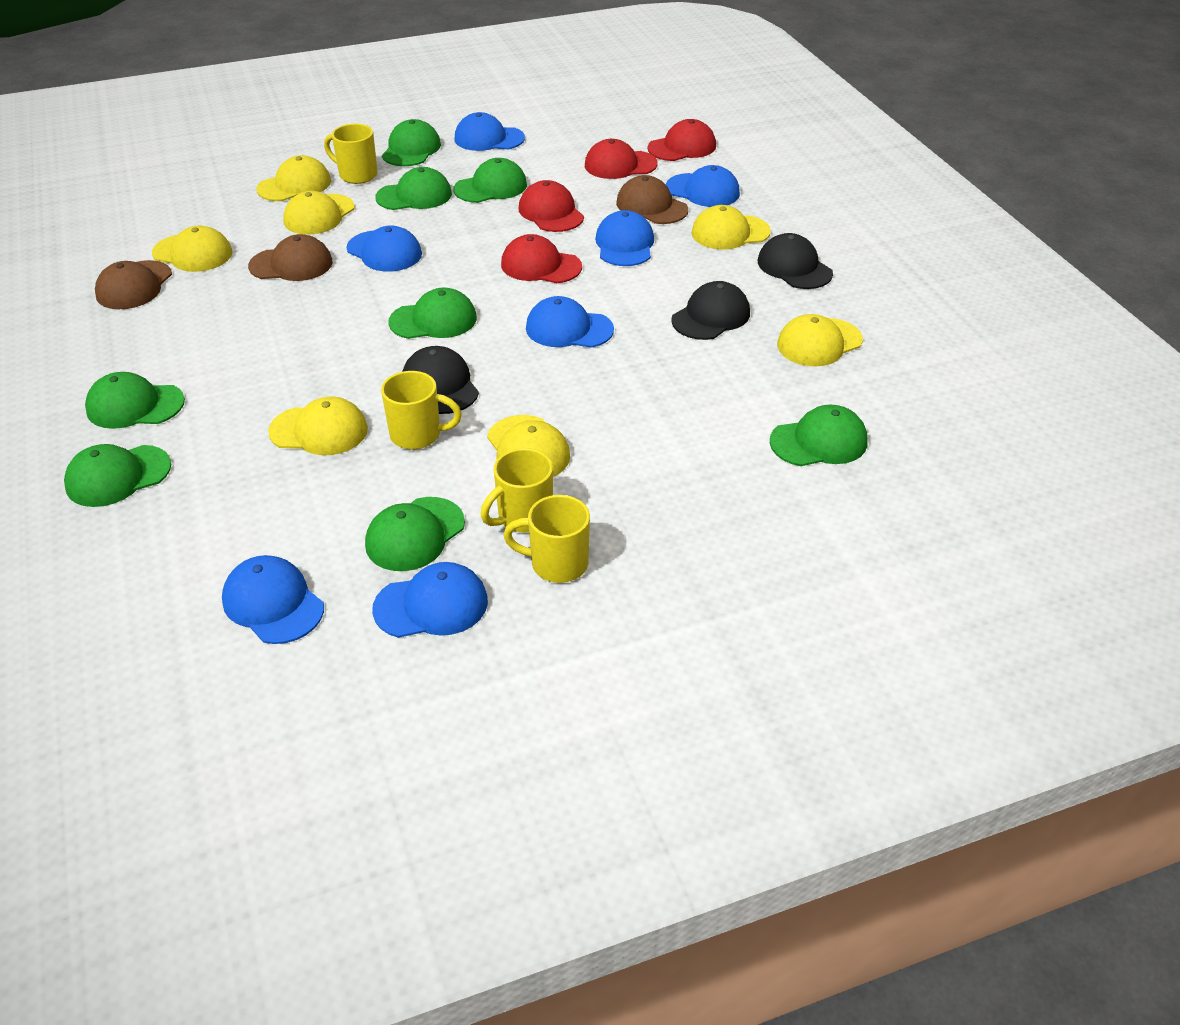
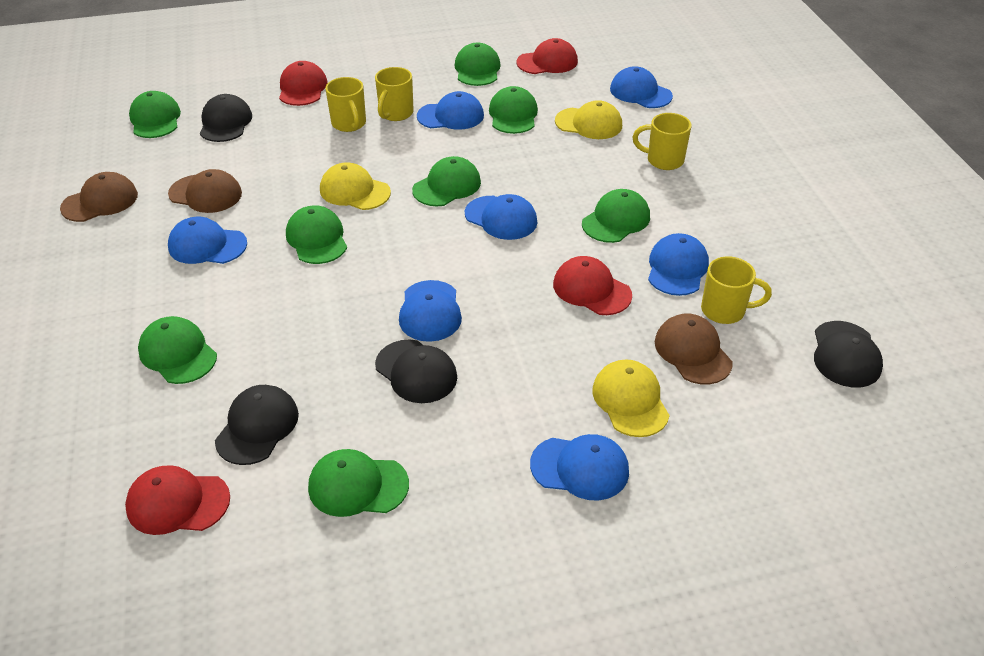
black cap: [402,346,479,414] [671,281,750,340] [758,233,833,289] = 3 -> [200,94,252,142] [215,385,299,465] [375,339,457,403] [814,321,883,388] = 4
yellow cap: [152,226,233,272] [256,155,331,201] [268,396,368,455] [283,191,355,235] [487,415,570,477] [692,205,771,250] [777,314,863,367] = 7 -> [320,162,391,210] [555,100,622,139] [592,359,670,437] = 3

